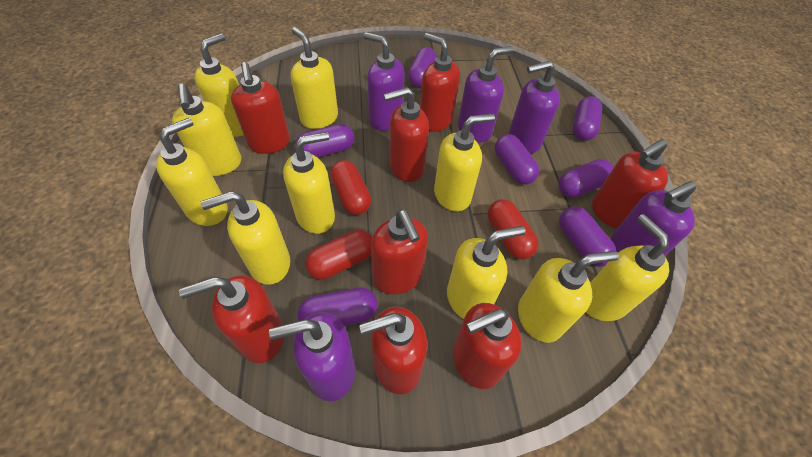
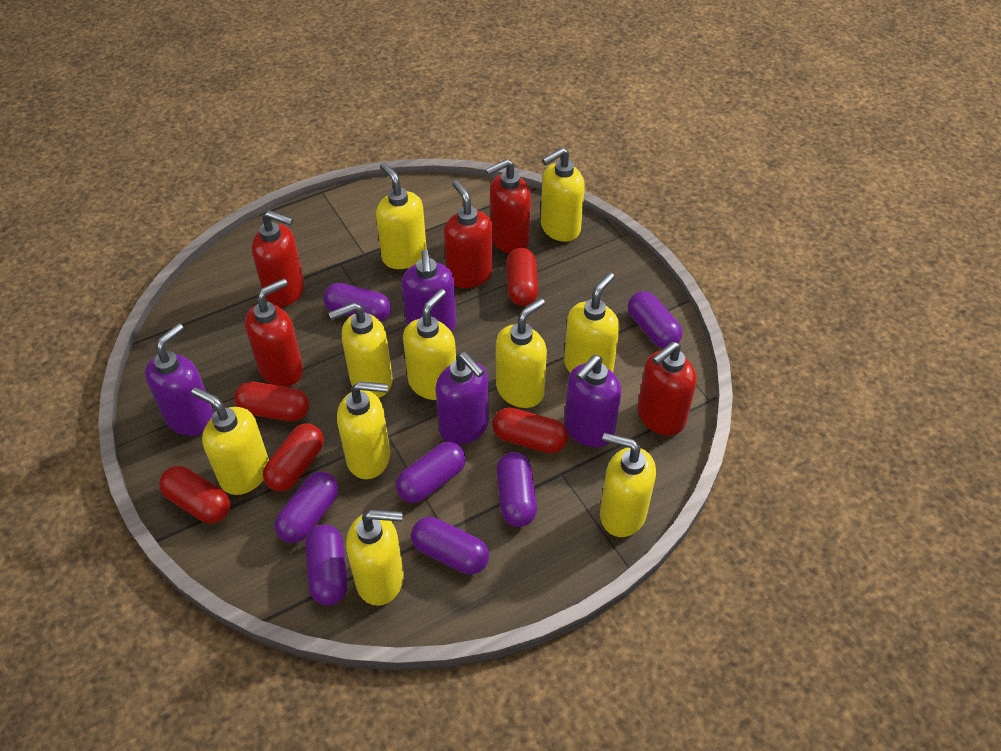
purple soap dispenser: [269,312,355,401] [364,32,405,131] [458,46,513,143] [509,61,560,153] [611,181,696,256] = 5 -> [145,323,214,436] [402,250,456,332] [436,352,489,445] [564,355,622,447] = 4
red capsule: [305,230,372,280] [330,160,371,215] [488,199,539,259] = 3 -> [159,466,230,523] [234,382,309,422] [263,423,324,492] [492,408,568,453] [506,248,538,306] = 5
red soap dispenser: [179,275,284,363] [231,62,290,154] [359,306,427,395] [371,210,428,294] [384,87,429,182] [420,33,460,132] [453,303,522,389] [592,139,668,229] = 8 -> [245,278,303,387] [252,210,305,307] [444,180,493,288] [485,159,531,253] [637,342,697,435] = 5

